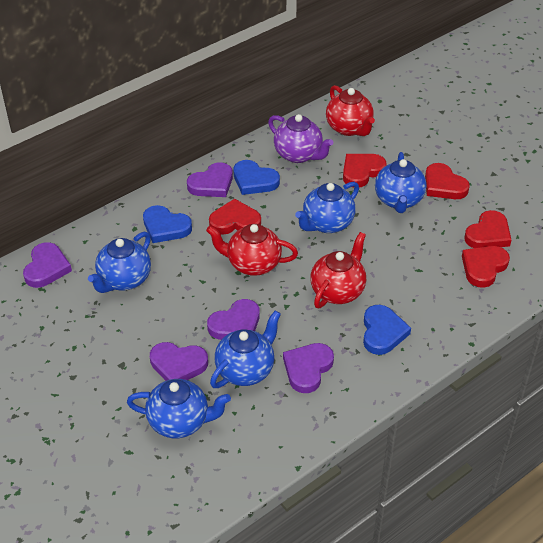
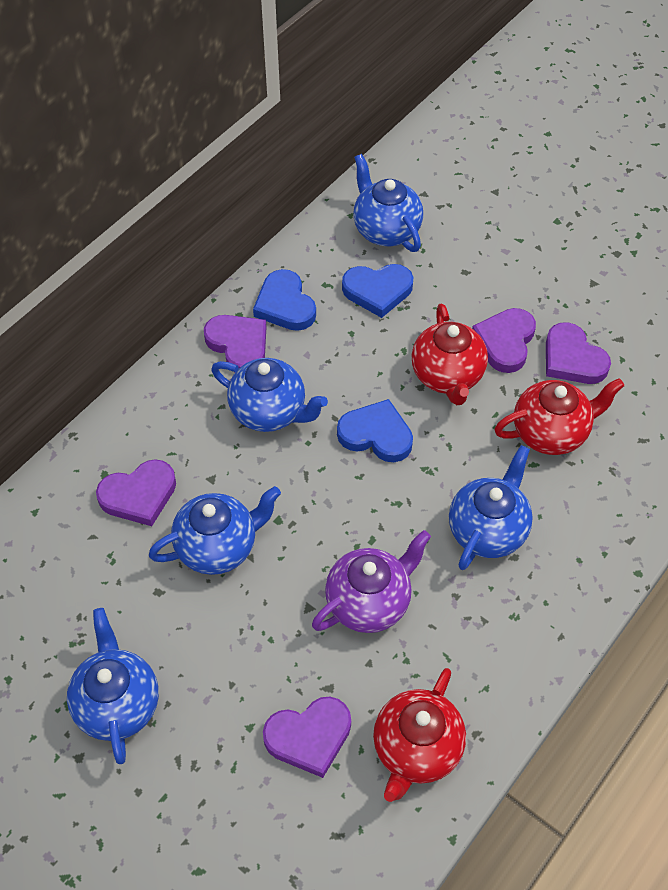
red heart: [209,199,261,235] [343,154,387,188] [425,163,470,199] [462,246,510,288] [465,210,511,248] = 5 -> none = 0

